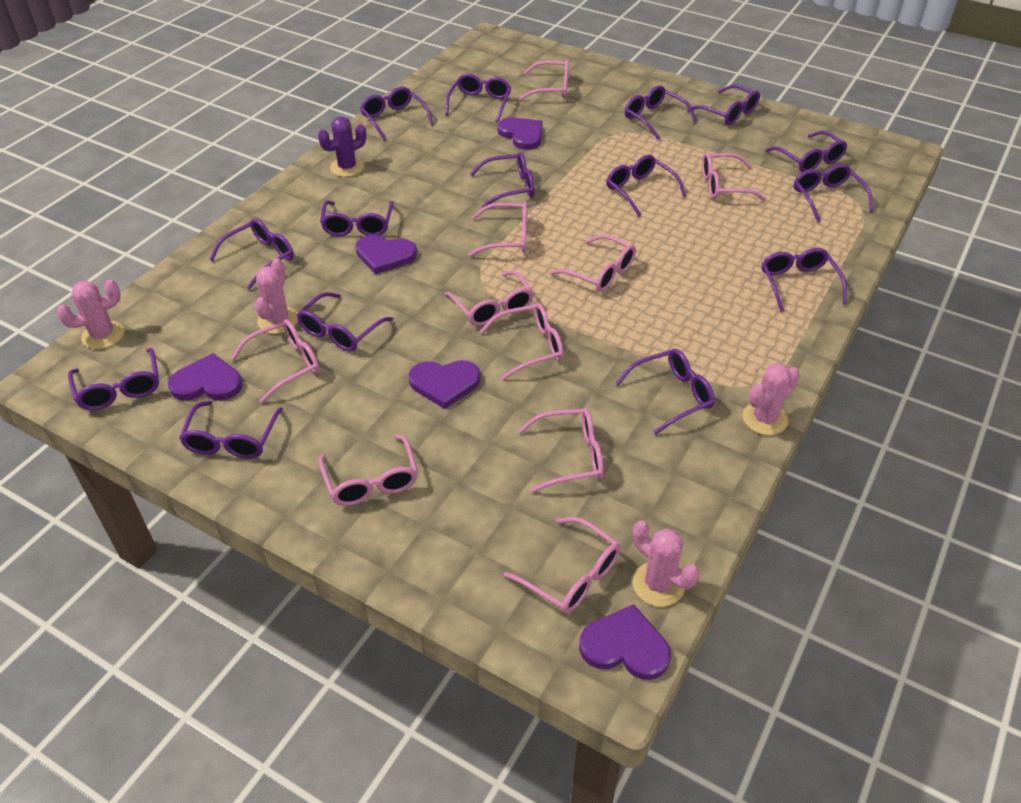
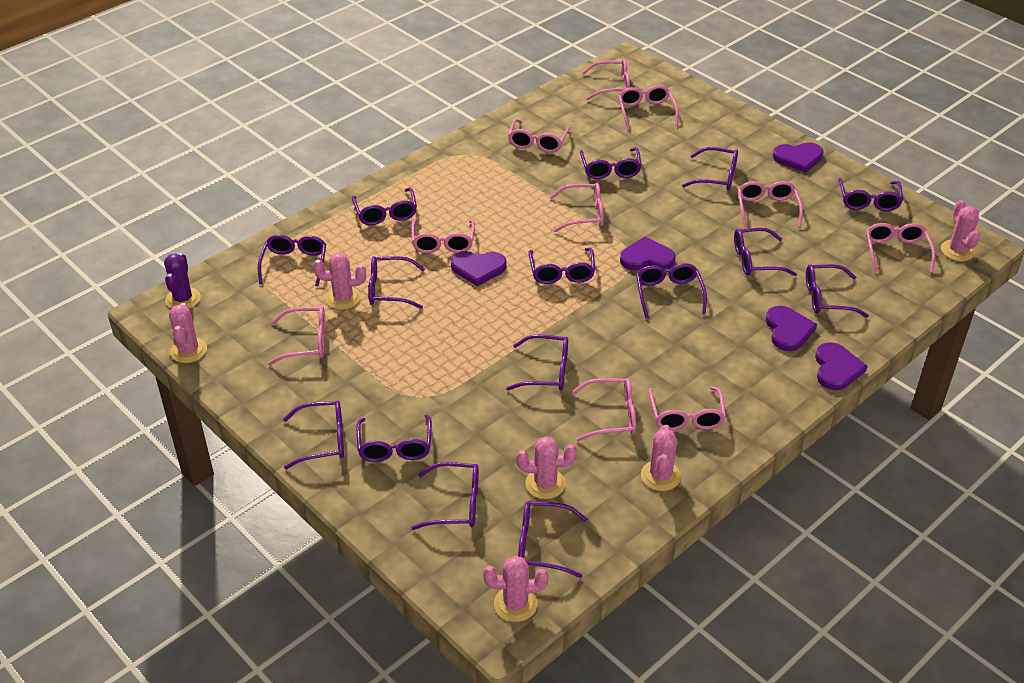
pink cactus: [57,280,124,349] [255,258,298,334] [633,521,699,607] [742,363,800,435] = 4 -> [169,303,207,363] [313,253,366,310] [483,556,549,622] [516,436,577,499] [641,425,681,491] [941,200,980,261] = 6

